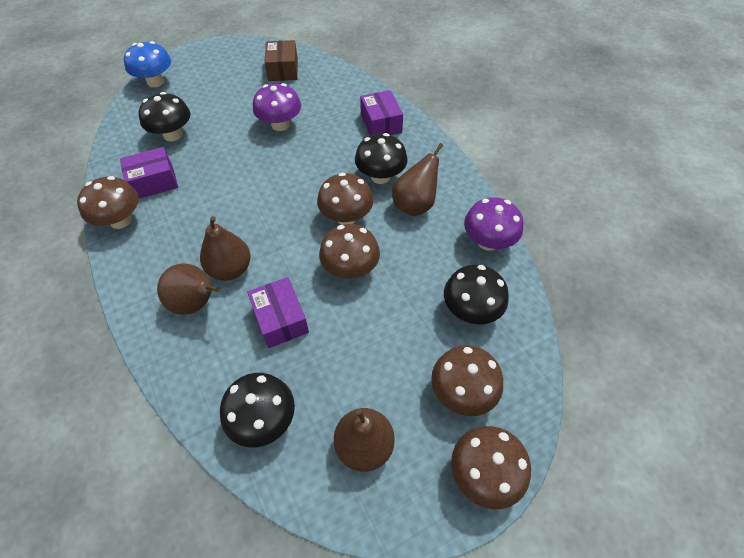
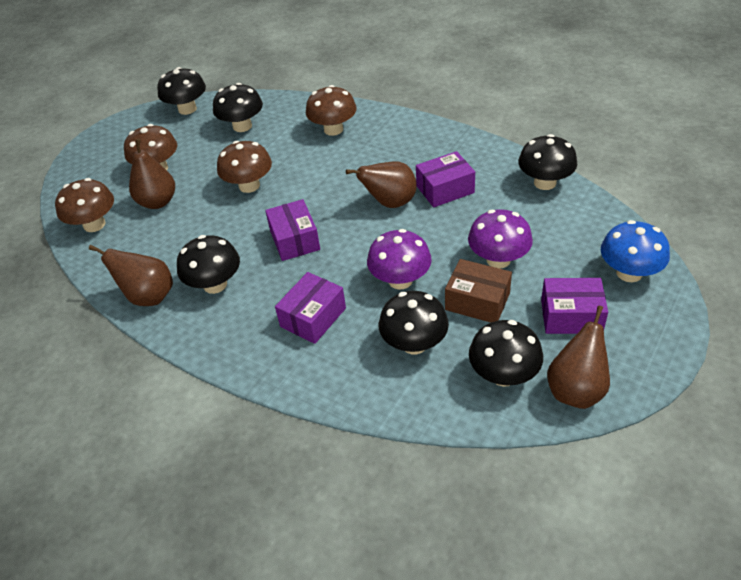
black mushroom: [138,92,191,141] [220,373,295,447] [355,133,408,184] [444,265,509,324] = 4 -> [157,67,206,115] [177,235,240,294] [213,83,263,132] [379,291,449,354] [469,320,543,387] [518,134,577,190] = 6
brown mushroom: [77,176,139,229] [317,173,373,225] [319,224,380,279] [431,345,503,416] [451,426,531,509] = 5 -> [55,178,114,232] [124,124,177,170] [217,141,272,193] [306,85,356,136] = 4
purple box: [120,147,178,199] [247,277,309,348] [360,90,403,136] = 3 -> [265,199,320,261] [275,272,346,344] [416,151,475,207] [541,278,608,334] = 4

